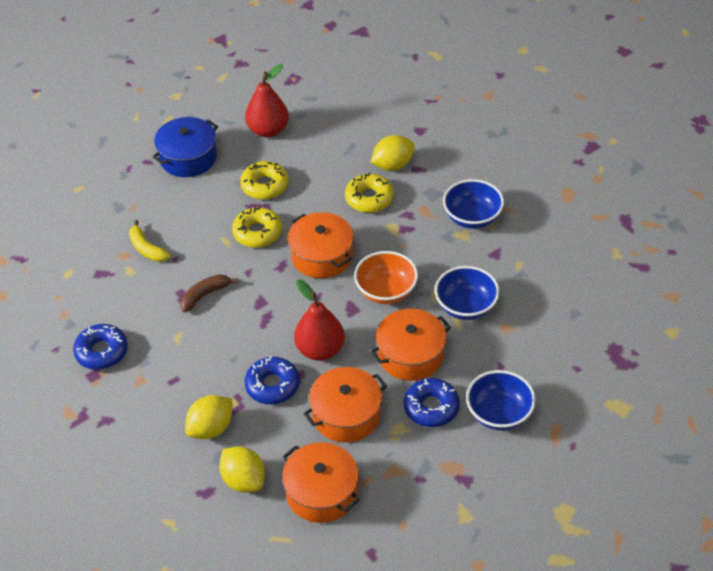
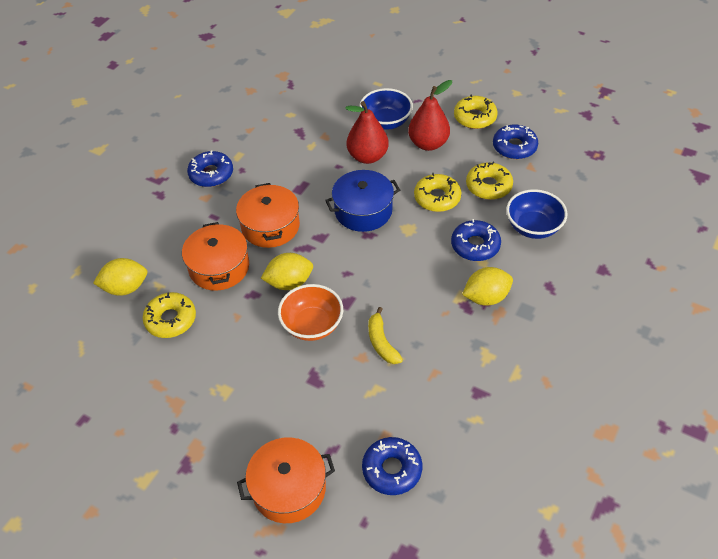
blue bowl: [435,266,500,320] [443,179,504,229] [466,370,536,430] = 3 -> [359,88,413,130] [506,189,567,239] = 2
blue donut: [73,324,128,370] [244,356,300,404] [404,378,460,427] = 3 -> [187,150,233,187] [362,437,422,495] [451,219,501,261] [493,124,538,159] = 4
brown banana: [180,274,239,312] = 1 -> none = 0
orange pot: [282,442,360,523] [288,212,354,278] [303,367,387,443] [370,309,451,381] = 4 -> [182,222,249,291] [236,183,300,248] [237,437,335,523] = 3
yellow donut: [232,206,282,248] [240,161,289,199] [345,172,394,213] = 3 -> [142,292,196,338] [414,173,461,212] [454,94,498,129] [466,162,513,200] = 4

